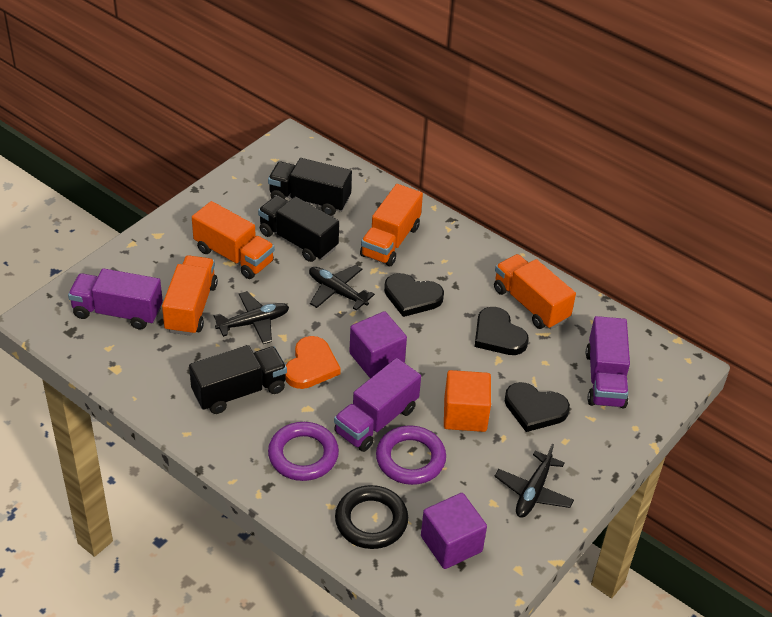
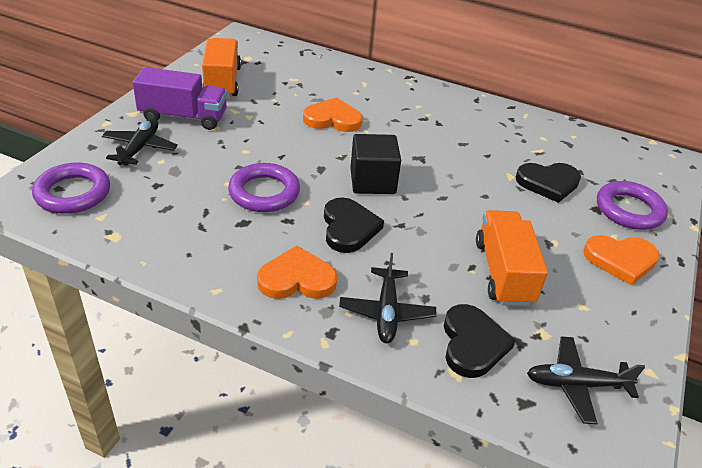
black cube: none = 0 -> [350,134,401,194] = 1
black ring: [335,485,408,549] = 1 -> none = 0
black truck: [189,345,287,414] [258,196,339,262] [268,158,352,216] = 3 -> none = 0
orange cube: [444,370,491,432] = 1 -> none = 0
orange heart: [286,336,341,389] = 1 -> [257,246,337,299] [303,97,363,132] [583,235,660,285] = 3
orange truck: [162,255,218,336] [192,201,275,279] [360,184,423,266] [494,254,576,329] = 4 -> [202,38,241,97] [476,210,548,306] = 2
purple cube: [349,311,407,378] [421,493,487,569] = 2 -> none = 0
purple ring: [268,422,339,481] [376,425,446,485] = 2 -> [32,162,110,214] [228,163,300,212] [597,181,668,230] = 3
purple truck: [68,268,163,330] [334,358,421,452] [586,316,630,408] = 3 -> [133,67,227,130] = 1

